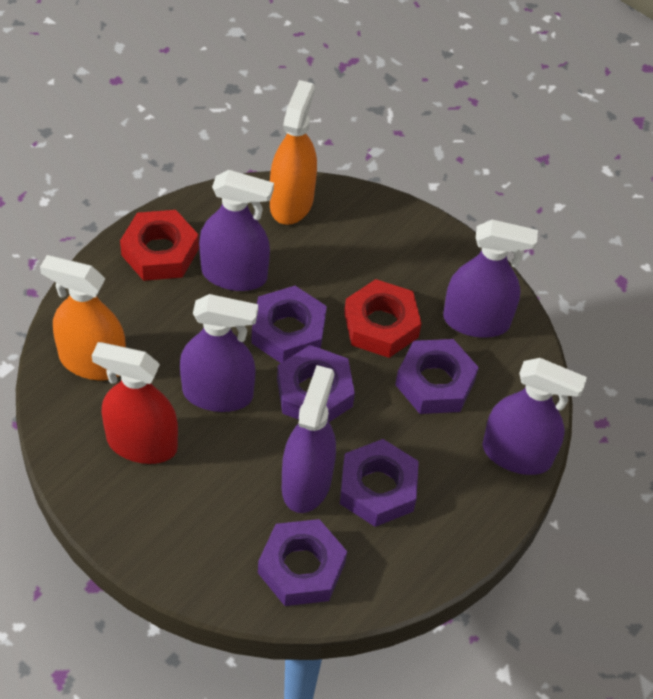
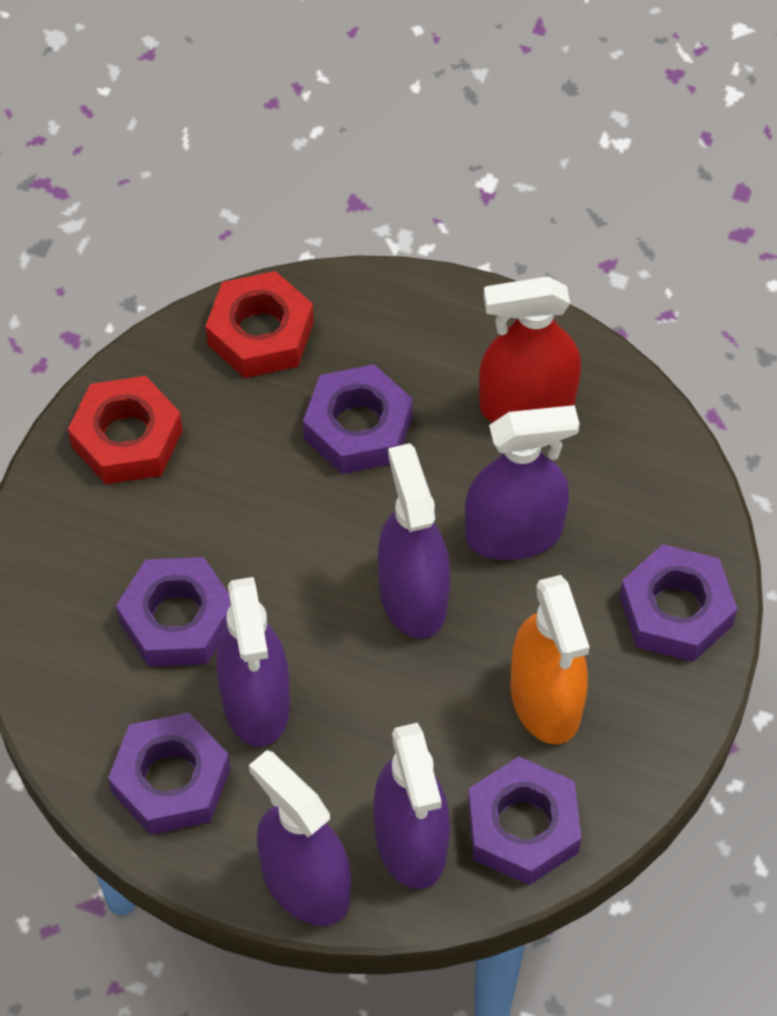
orange spray bottle: [40,255,126,380] [270,80,317,225] = 2 -> [511,575,590,744] = 1

